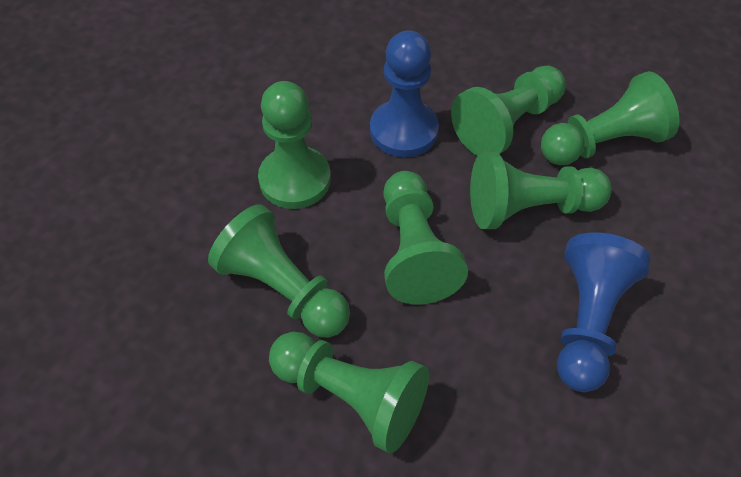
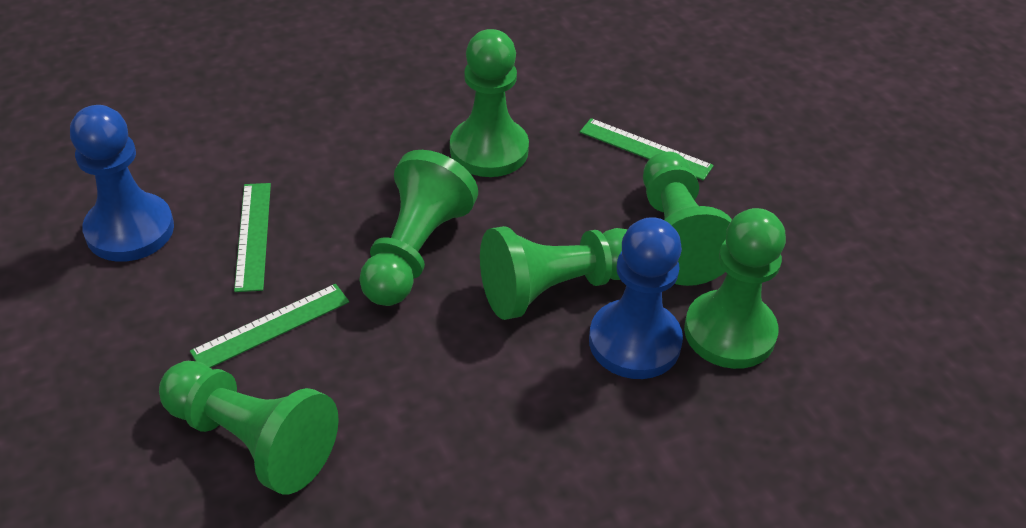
green pawn: [208,204,350,338] [258,81,331,209] [269,332,429,453] [383,171,468,304] [451,66,565,156] [470,152,612,229] [541,71,679,165] = 7 -> [159,361,339,494] [359,150,478,306] [450,29,529,177] [480,226,628,320] [643,152,732,286] [684,208,786,369] = 6
green ruler: none = 0 -> [190,284,349,368] [234,183,271,292] [580,118,714,181] = 3

